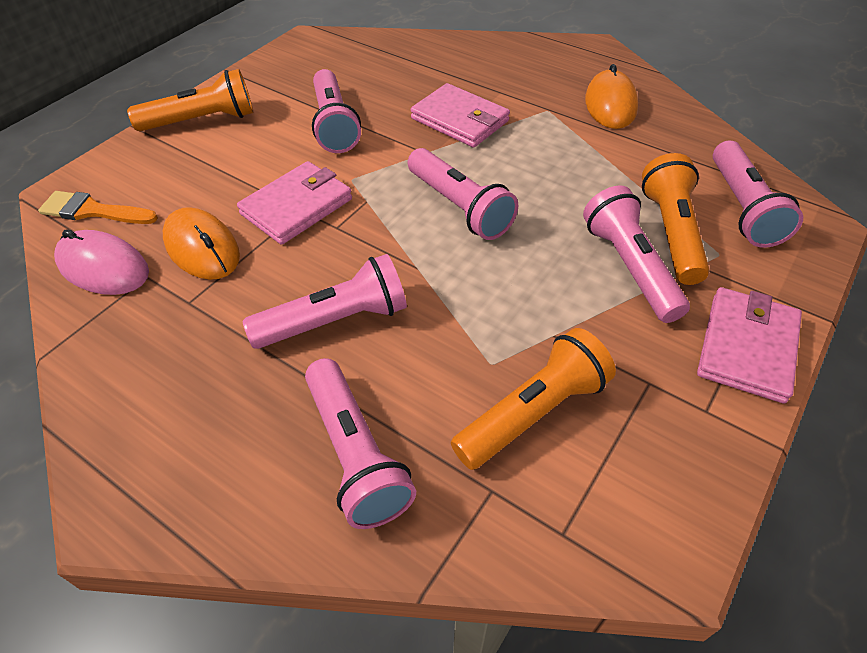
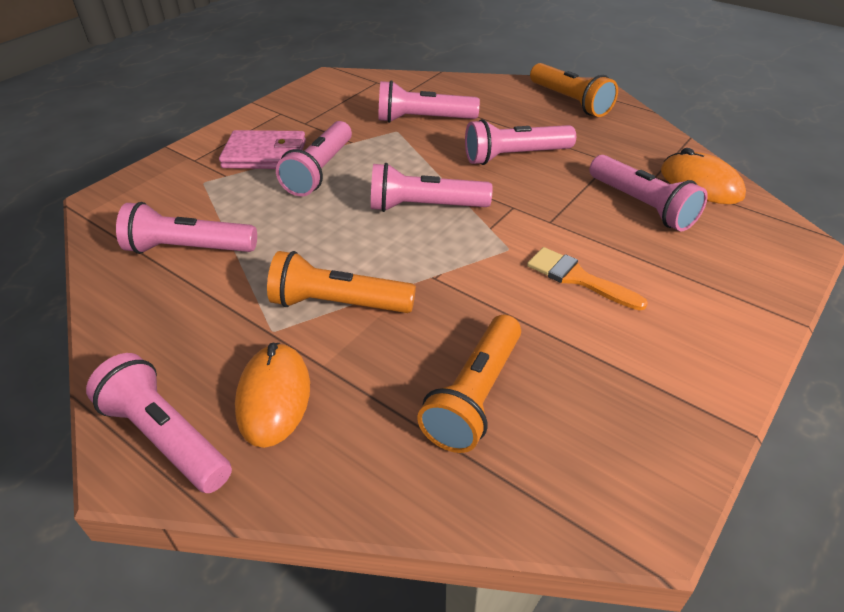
pink flashlight: [243,254,407,349] [305,358,416,529] [312,69,361,153] [408,148,518,240] [583,185,690,323] [713,141,803,248] = 6 -> [86,353,232,493] [116,202,257,254] [276,121,352,196] [371,163,492,212] [378,80,480,123] [465,119,576,165] [589,155,708,231] = 7
pink mouse: [54,229,149,295] = 1 -> none = 0
pink wallet: [237,161,352,245] [411,83,510,147] [697,287,802,404] = 3 -> [219,130,306,169] = 1

